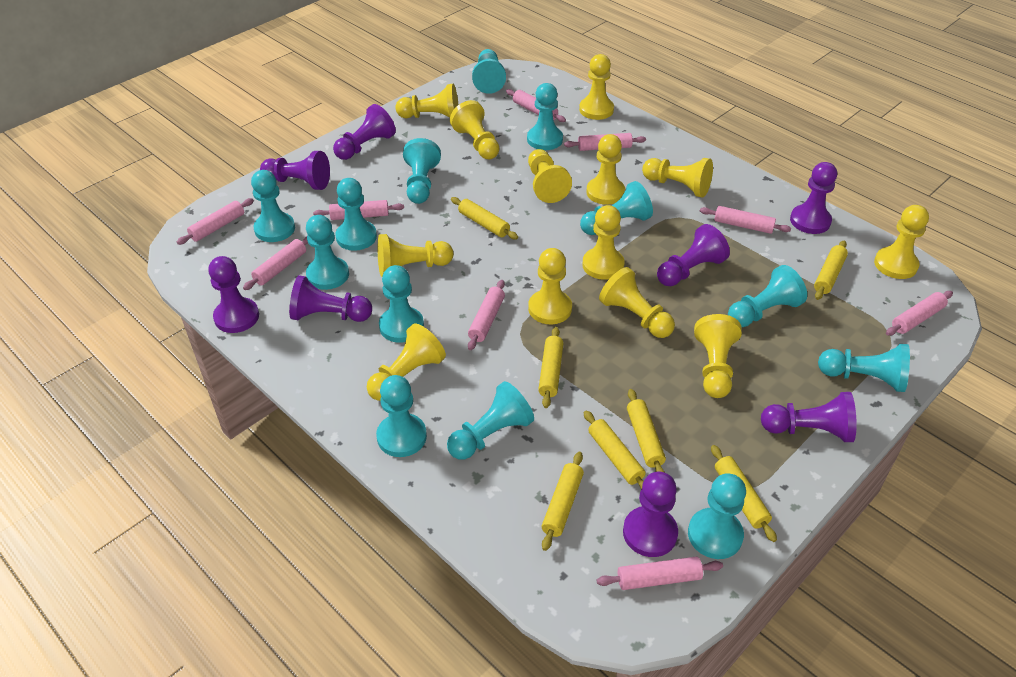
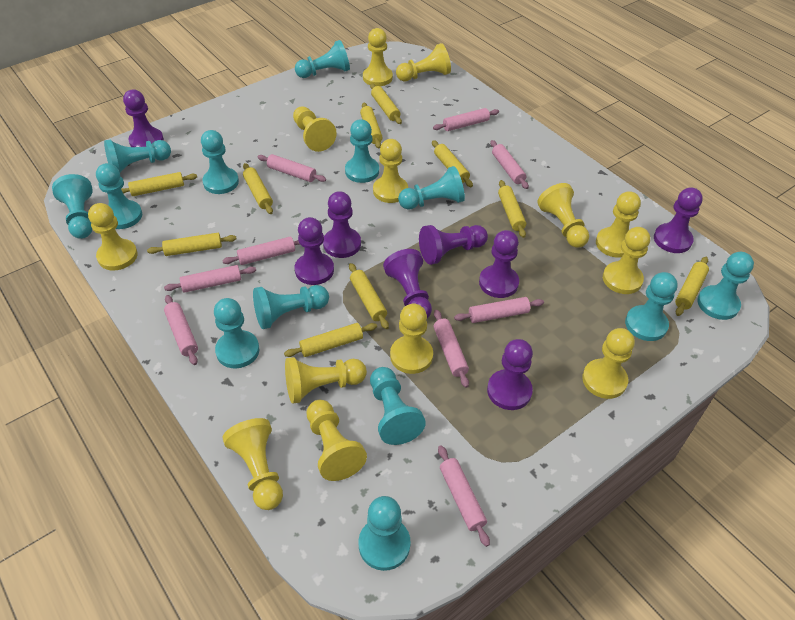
yellow rolling pin: [451,197,518,239] [538,327,563,408] [541,452,584,551] [584,410,646,489] [627,389,666,473] [711,445,777,542] [814,241,848,300] = 7 -> [121,172,197,196] [147,233,237,256] [243,163,273,214] [284,323,377,357] [349,263,389,329] [360,103,383,148] [370,83,402,124] [432,140,473,187] [498,180,526,238] [675,257,709,316] = 10

